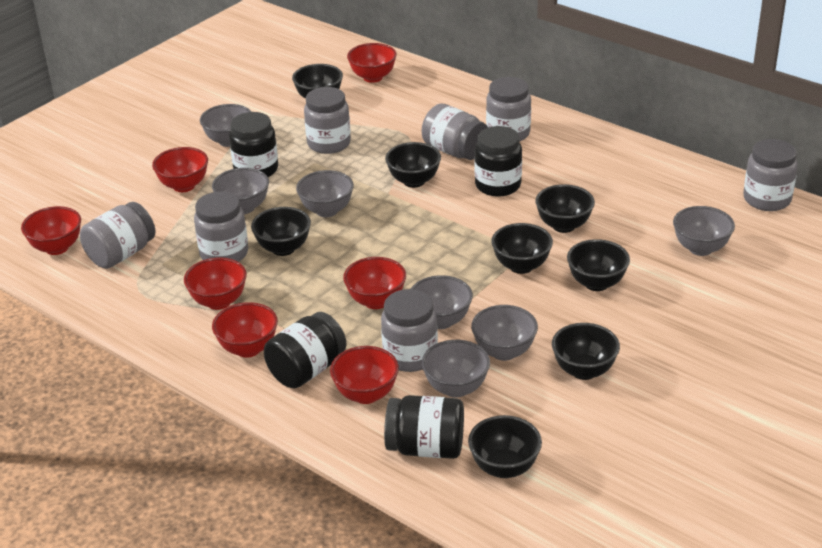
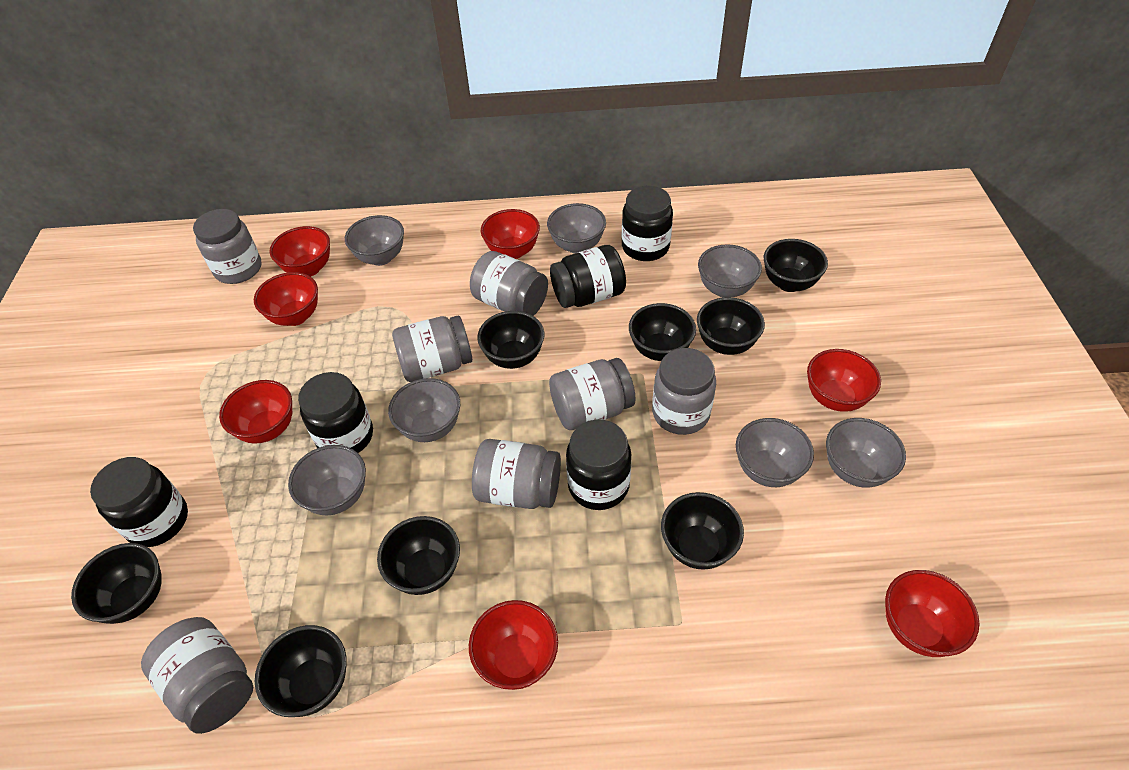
black jar: [229,112,278,177] [264,312,346,388] [384,395,464,459] [475,126,522,197] = 4 -> [90,457,188,547] [298,372,373,453] [550,245,626,308] [566,420,631,510] [622,186,673,261] = 5

